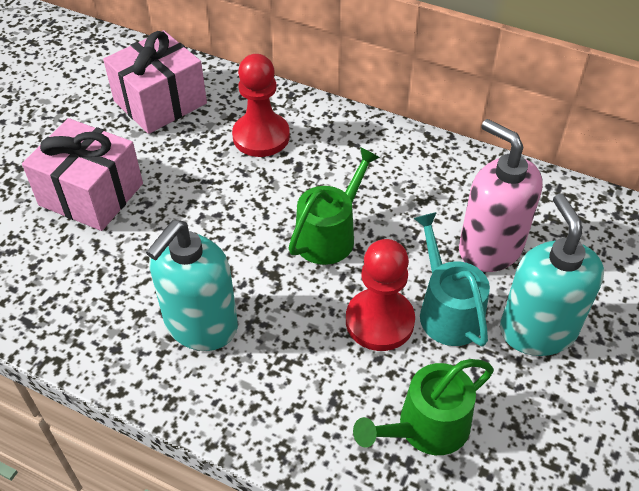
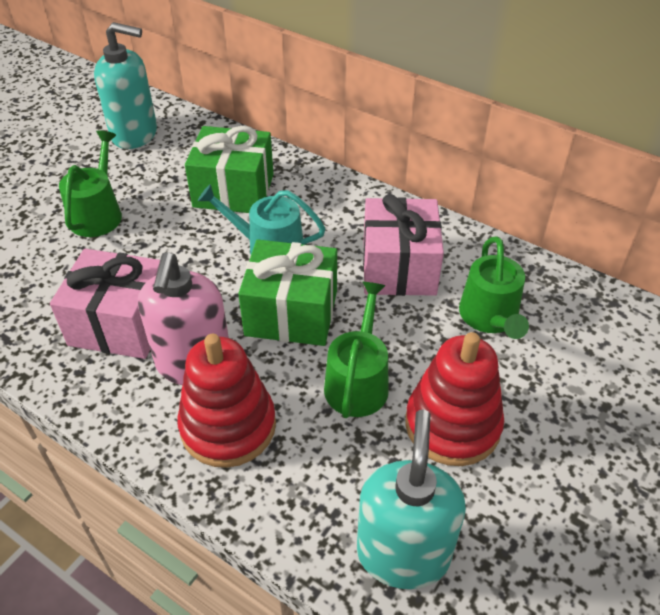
green gift: none = 0 -> [185,126,274,213] [238,239,337,346] = 2
green watering can: [289,147,380,265] [353,359,494,455] = 2 -> [59,130,122,237] [324,282,389,418] [459,236,529,339] = 3
red pawn: [232,54,290,157] [346,239,415,351] = 2 -> none = 0
red stacking toy: none = 0 -> [177,334,276,468] [405,332,504,466] = 2

